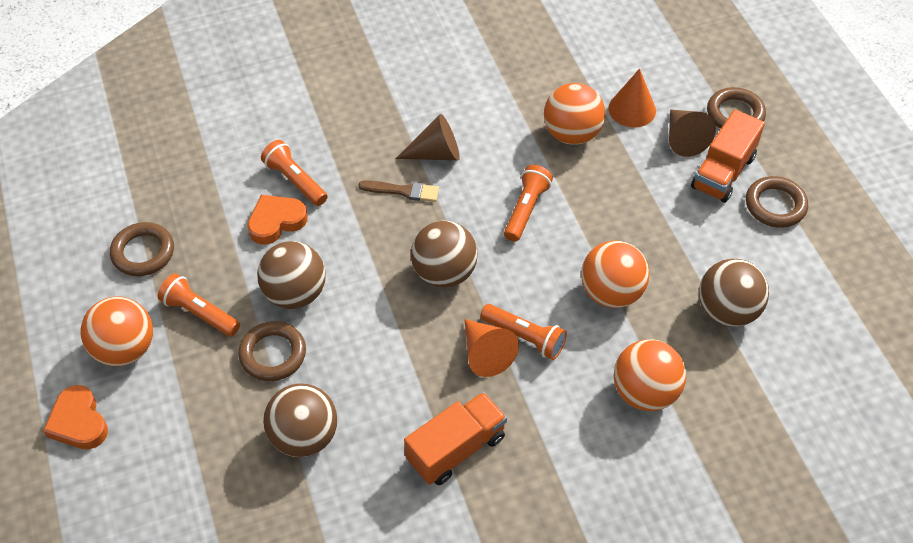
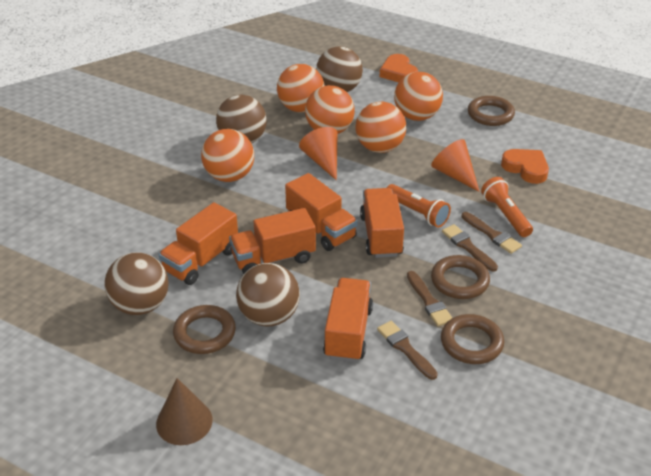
brown brush: [358,180,439,202] = 1 -> [377,321,438,380] [407,271,452,326] [442,224,498,272] [462,212,522,254] = 4
brown cone: [395,114,460,160] [669,109,716,157] = 2 -> [156,378,213,445] = 1
orange ball: [80,296,153,366] [544,83,605,145] [581,240,649,308] [614,339,686,411] = 4 -> [201,129,254,182] [277,64,325,112] [305,85,355,134] [355,102,406,153] [394,72,443,121] = 5
orange flashlight: [158,273,240,337] [261,140,328,206] [480,304,567,360] [504,165,553,242] = 4 -> [387,184,451,228] [481,177,533,237] = 2
orange truck: [404,392,507,485] [691,109,765,203] = 2 -> [159,202,238,285] [229,208,316,274] [285,173,358,251] [323,278,373,362] [360,188,404,258] = 5

